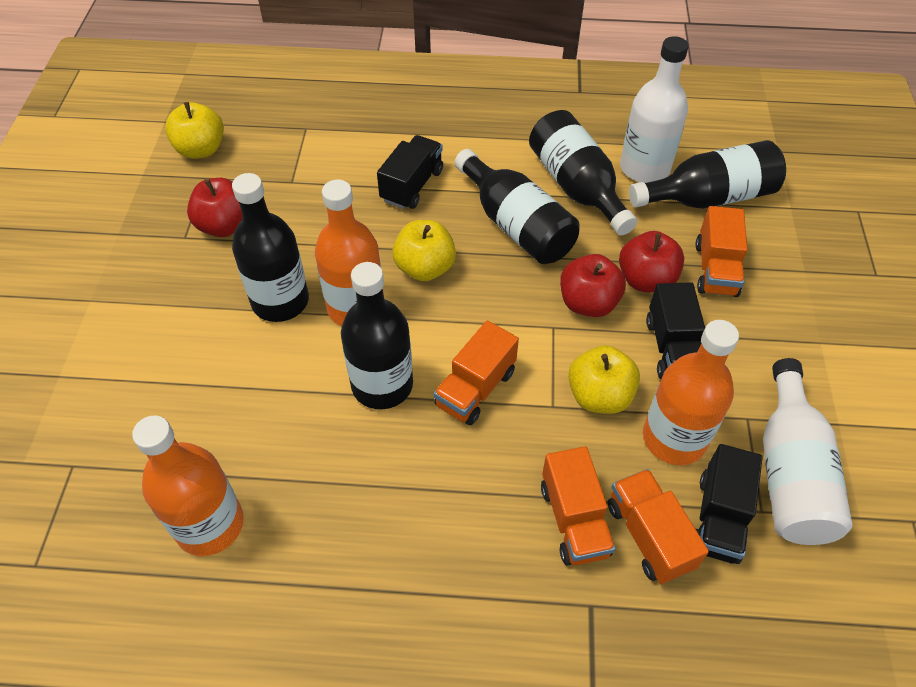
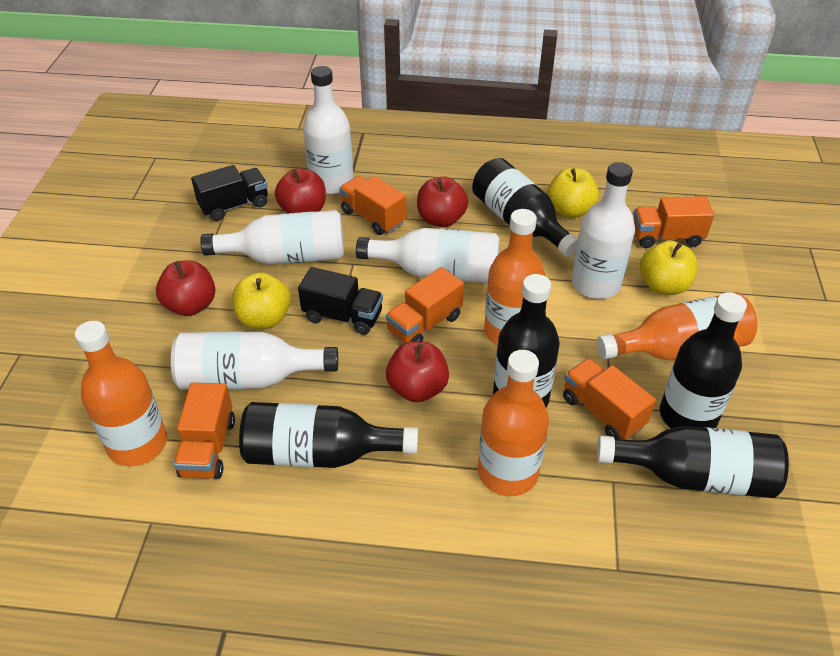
black truck: [377,135,443,209] [646,282,705,379] [696,444,763,564] = 3 -> [191,165,268,221] [298,267,383,335] = 2
orange bottle: [132,415,244,556] [315,180,384,326] [643,320,739,465] = 3 -> [75,321,167,466] [478,350,549,496] [484,209,545,345] [597,292,758,361] = 4
orange truck: [434,320,519,425] [541,446,616,566] [608,469,709,584] [695,206,748,297] = 4 -> [173,383,235,479] [339,176,407,235] [386,267,464,343] [563,358,656,440] [634,196,714,248] = 5
red apple: [187,178,243,237] [560,254,626,317] [619,231,684,293] = 3 -> [156,260,216,316] [275,168,326,213] [386,341,449,402] [417,177,468,227] = 4
white bottle: [620,36,689,183] [763,358,853,545] = 2 -> [171,331,338,389] [200,210,344,265] [303,66,354,195] [356,228,500,283] [571,162,635,299] = 5

